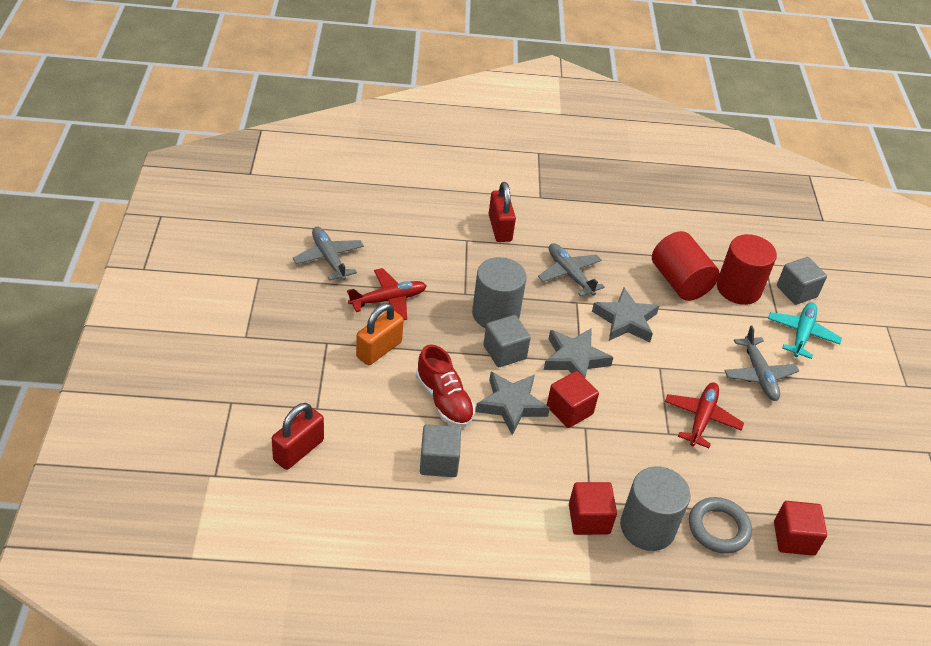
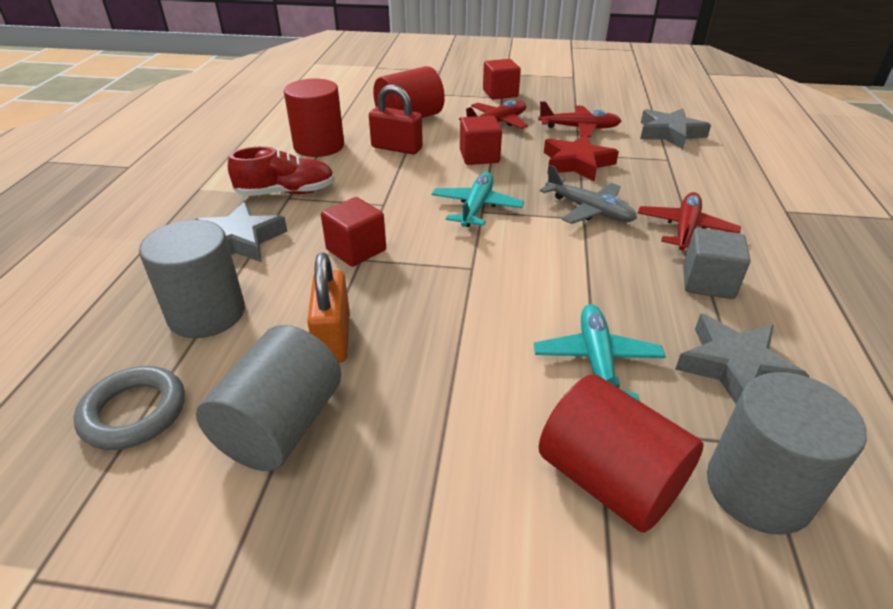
grey cube: [420,424,461,477] [483,315,531,367] [777,257,827,305] = 3 -> [683,228,750,299] = 1
grey cylinder: [472,257,526,328] [620,466,691,551] = 2 -> [139,220,245,338] [196,325,341,471] [707,372,867,535] = 3
grey plane: [293,227,364,281] [538,243,605,296] [724,325,799,401] = 3 -> [540,165,637,224] = 1
red cylinder: [652,231,720,301] [717,234,777,305] = 2 -> [284,79,344,157] [373,66,445,118] [539,374,704,533] = 3
red padlock: [272,403,324,470] [489,182,516,242] = 2 -> [369,84,423,154] = 1
red plane: [347,268,427,320] [665,382,744,448] = 2 -> [459,100,528,129] [538,101,621,137] [638,192,741,250] = 3
red star: none = 0 -> [544,134,619,182] = 1
turquoise plane: [768,302,842,359] = 1 -> [432,172,524,227] [534,304,666,401] = 2

